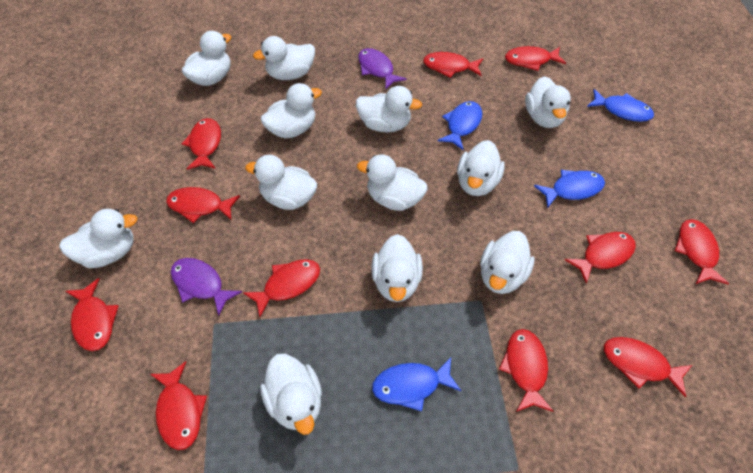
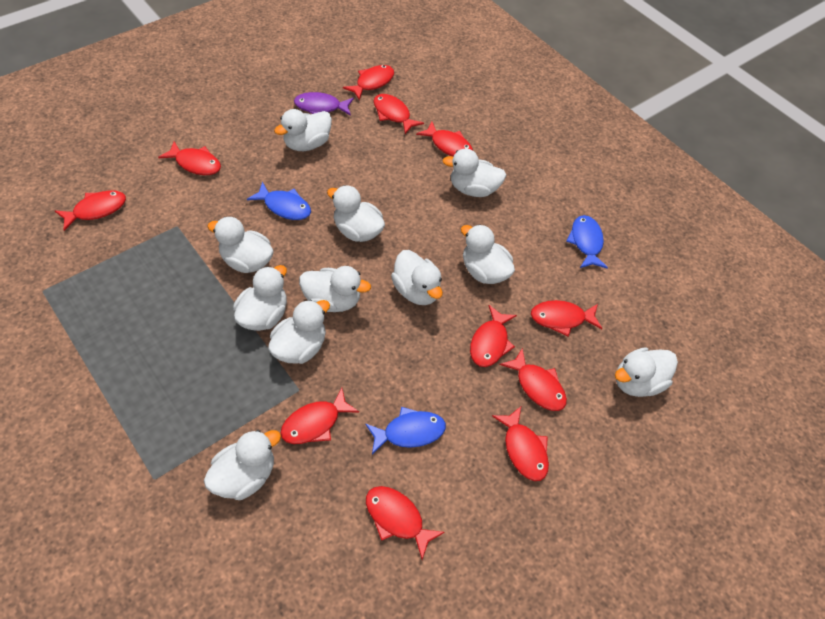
blue fish: [372,357,461,411] [438,101,482,150] [534,170,605,208] [587,89,654,122] = 4 -> [247,182,311,220] [365,407,446,454] [566,215,608,269] = 3
purple fish: [171,258,242,316] [358,48,407,90] = 2 -> [294,92,354,116] = 1
white duck: [59,209,138,268] [182,31,231,86] [245,155,317,210] [253,36,315,80] [260,83,322,138] [260,354,322,435] [356,86,422,133] [357,154,428,211] [371,234,423,302] [457,140,505,196] [480,231,535,294] [525,76,571,128] = 12 -> [204,430,281,500] [207,217,274,273] [233,265,287,331] [268,300,330,364] [274,109,332,151] [299,266,371,312] [327,185,385,242] [391,250,443,305] [442,149,506,197] [461,224,515,284] [615,347,678,397] = 11

